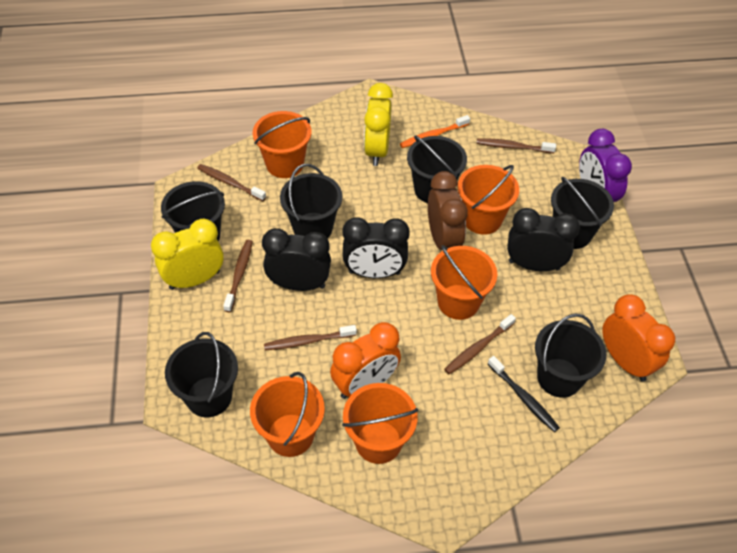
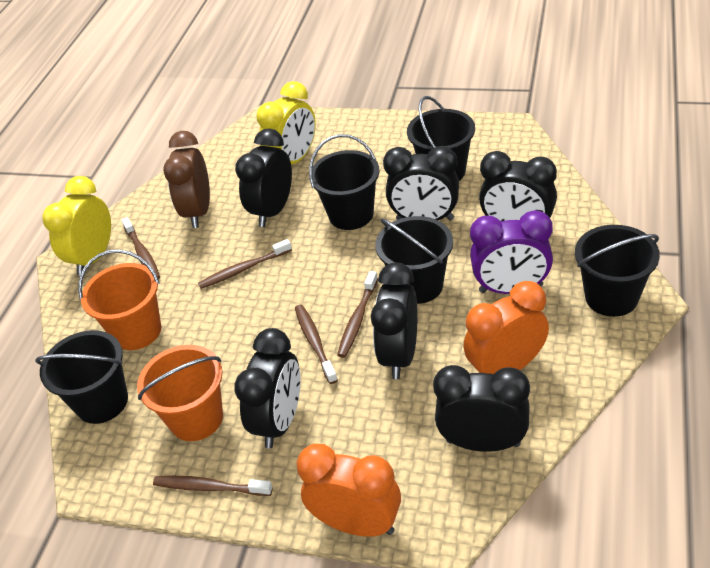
black bucket: [161,181,225,242] [165,332,238,417] [280,164,342,238] [407,135,467,203] [535,313,606,398] [551,177,614,249] = 6 -> [35,330,128,424] [309,134,379,230] [375,216,453,304] [407,96,475,181] [575,225,660,317] = 5
black clock: [262,228,331,291] [342,217,410,278] [507,208,580,271] = 3 -> [234,328,301,449] [235,129,292,227] [371,263,418,379] [383,146,459,221] [433,365,530,452] [479,151,557,221] = 6
black toothbrush: [488,356,560,432] = 1 -> none = 0
orange bucket: [250,372,325,457] [253,111,312,178] [342,383,419,464] [431,245,497,320] [458,165,519,235] = 5 -> [78,249,161,350] [137,345,223,441] = 2
orange toothbrush: [400,115,470,148] = 1 -> none = 0

